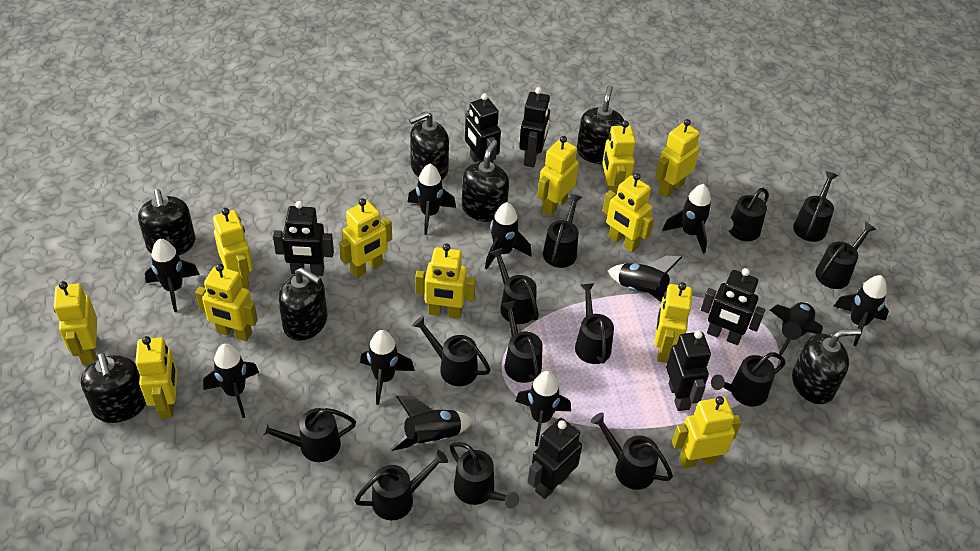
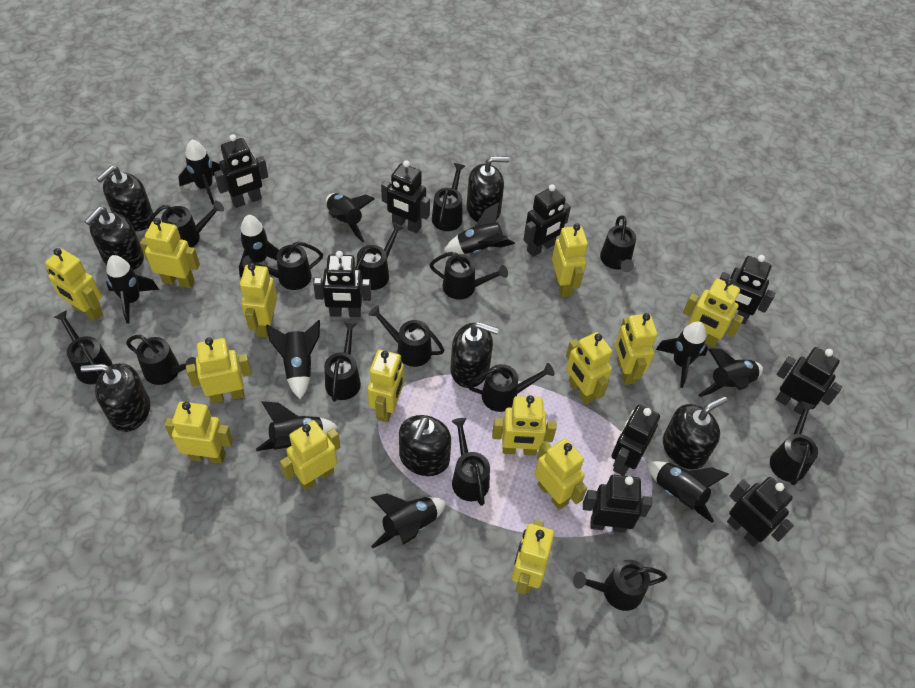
black robot: [273,201,334,276] [465,93,501,163] [519,87,550,167] [528,418,582,499] [666,331,711,411] [701,268,765,345] = 6 -> [214,134,268,208] [313,251,371,317] [381,160,430,233] [523,184,571,257] [583,475,652,533] [611,404,660,476] [719,255,775,324] [727,477,794,547] [775,347,842,415] = 9
black watering can: [258,408,356,462] [354,450,448,520] [412,316,490,386] [450,442,519,509] [490,248,539,324] [502,301,543,383] [543,194,582,268] [575,283,614,364] [590,412,673,490] [711,352,785,407] [720,188,769,241] [793,171,838,242] [815,222,877,289] = 13 -> [54,310,113,384] [126,335,197,385] [146,201,224,248] [242,242,323,290] [324,322,361,402] [355,222,404,290] [369,305,444,367] [430,252,508,300] [432,163,465,231] [452,418,490,506] [468,363,554,412] [573,560,667,611] [600,215,636,272] [770,401,818,485] = 14
yellow robot: [54,281,97,365] [135,336,177,419] [195,264,258,341] [213,208,253,289] [339,198,392,278] [415,244,476,319] [537,136,579,216] [602,121,636,195] [603,173,654,252] [655,119,700,198] [655,282,692,363] [672,396,741,468] = 12 -> [45,248,103,321] [140,218,200,288] [165,402,233,464] [186,337,252,404] [240,263,277,338] [280,420,340,490] [368,350,404,422] [492,395,556,455] [512,520,554,594] [535,438,587,510] [552,223,588,297] [566,332,612,405] [615,313,657,385] [683,278,744,348] = 14

